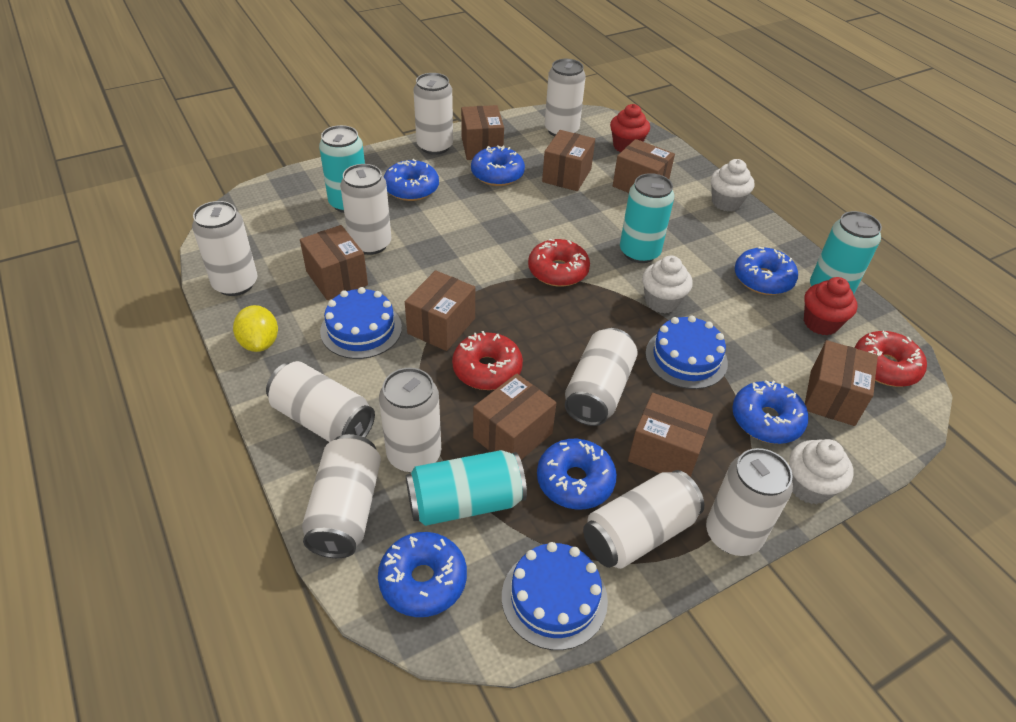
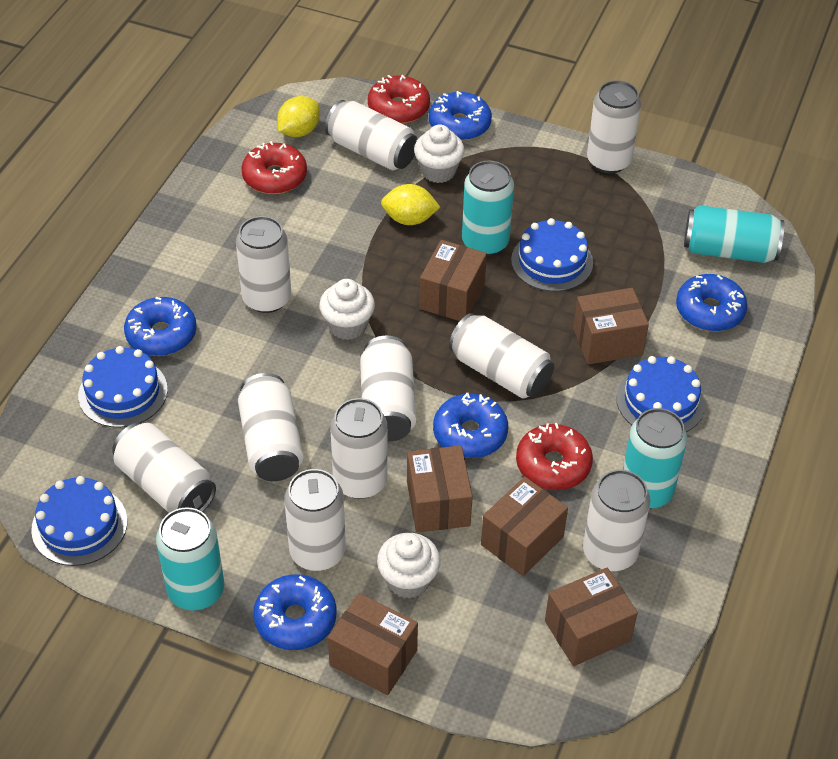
blue cake: [320,287,402,359] [502,542,608,650] [645,315,728,389] = 3 -> [31,476,127,566] [78,346,168,428] [511,218,593,292] [616,356,705,432] = 4
blue donut: [378,532,467,617] [384,159,439,201] [471,145,525,186] [537,439,617,510] [732,380,809,444] [735,247,798,295] = 6 -> [124,297,197,356] [254,574,336,650] [429,91,492,141] [433,393,508,458] [676,274,747,331] = 5
brown box: [300,225,368,300] [405,270,475,351] [461,105,504,160] [473,374,556,460] [542,130,595,191] [613,139,675,193] [628,393,713,477] [805,340,878,426] = 8 -> [328,593,418,695] [407,445,473,533] [419,240,487,321] [481,477,568,576] [545,568,638,666] [573,288,649,365] = 6
red cupcake: [610,104,650,152] [804,277,858,335] = 2 -> none = 0
yellow lemon: [233,305,278,352] = 1 -> [277,96,320,137] [381,184,440,225] = 2

